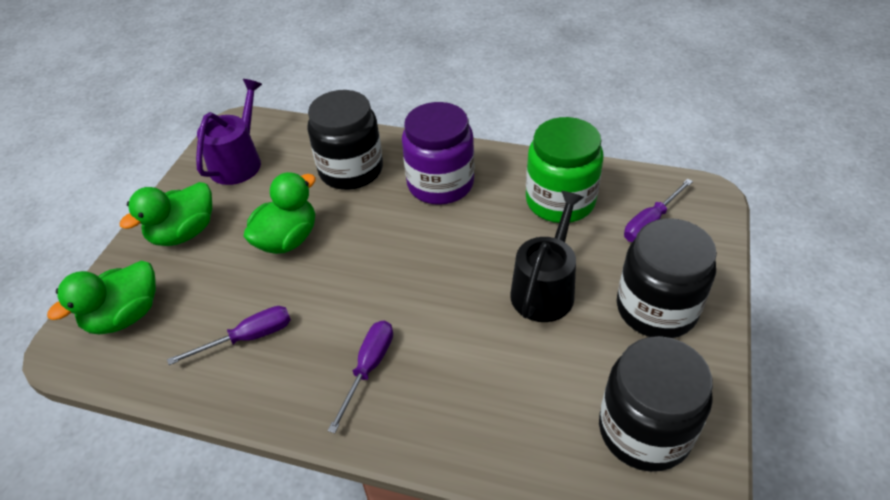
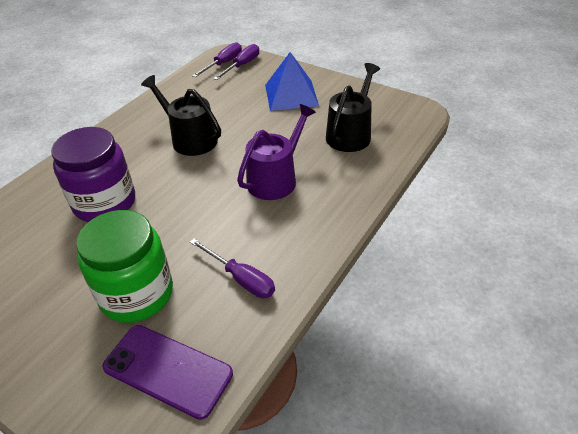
black jar: [307,90,383,190] [599,336,713,472] [617,218,717,338] = 3 -> none = 0
black watering can: [510,191,584,322] = 1 -> [141,75,221,156] [326,63,380,152] = 2
blue pyramid: none = 0 -> [265,52,319,111] = 1
green duck: [47,261,156,334] [119,182,212,246] [243,172,316,254] = 3 -> none = 0
purple phone: none = 0 -> [102,325,233,420] = 1

